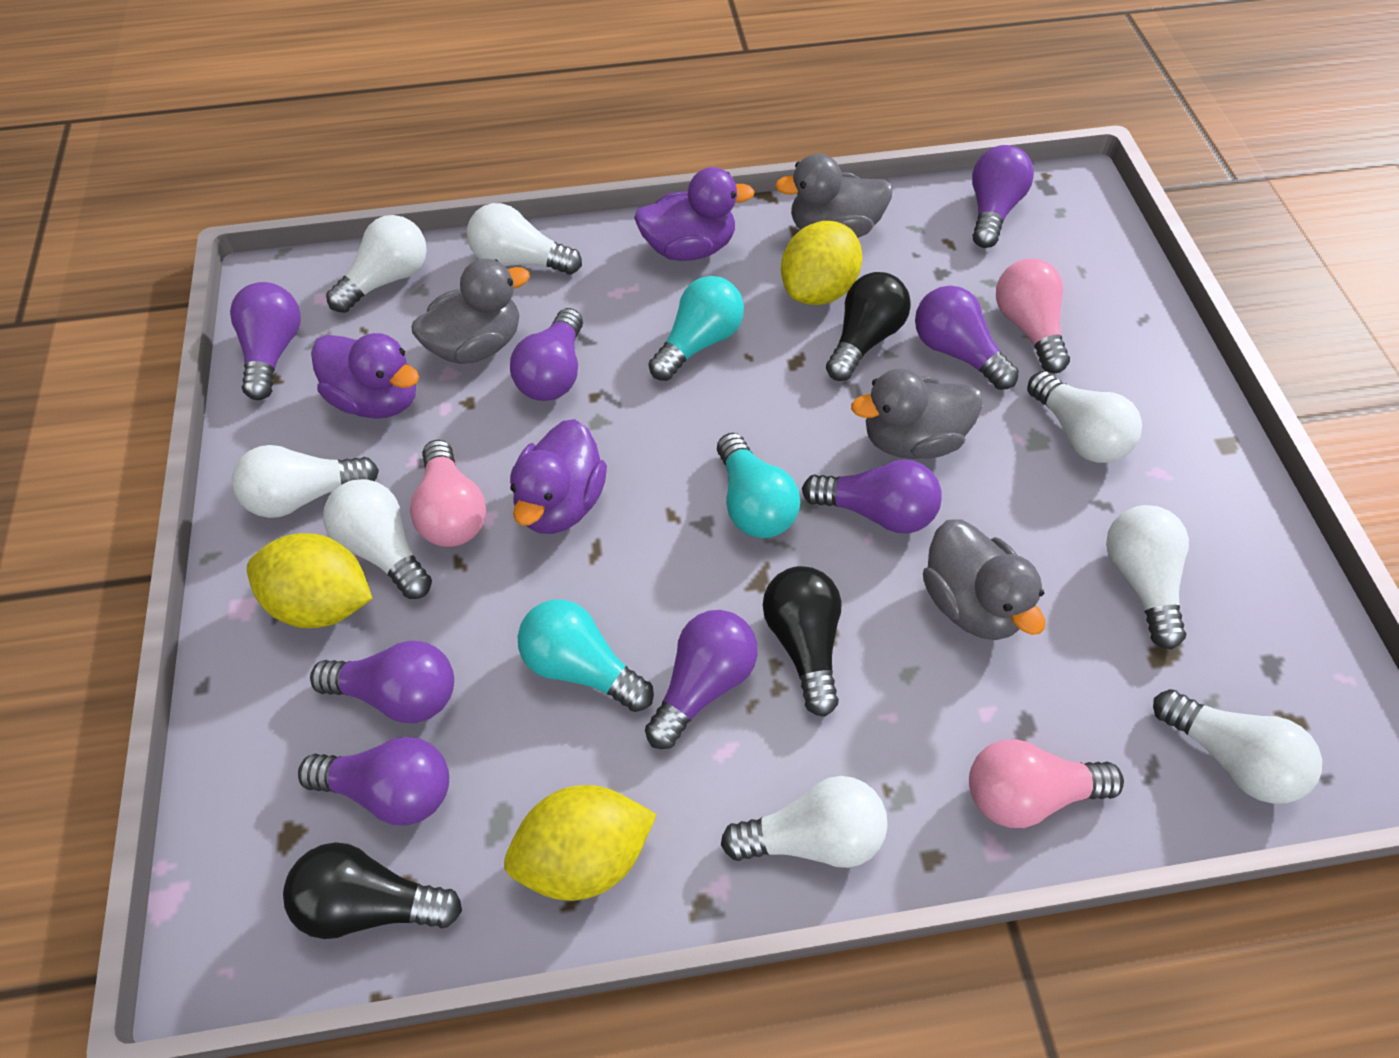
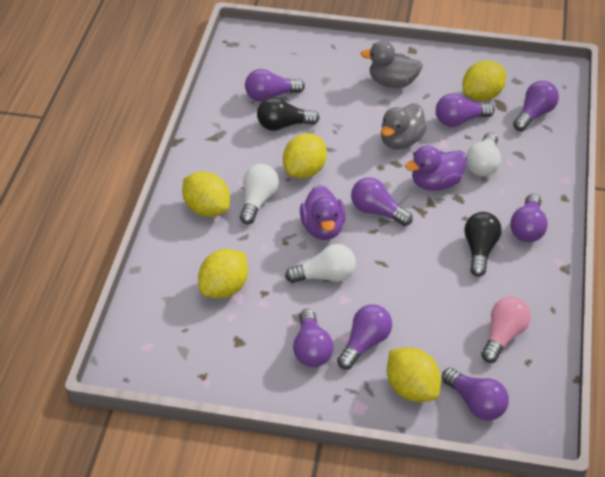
black light bulb: [283,842,462,939] [763,566,841,717] [826,272,911,381] = 3 -> [257,97,320,131] [464,212,502,277] = 2
grey duck: [411,259,530,364] [775,154,893,238] [851,368,982,459] [923,519,1045,640] = 4 -> [360,41,423,88] [381,103,427,150] = 2
pink light bulb: [410,440,486,547] [969,739,1124,828] [996,258,1070,373] = 3 -> [481,297,531,363] = 1
purple duck: [311,333,419,419] [510,419,607,534] [634,167,755,261] = 3 -> [300,185,346,240] [405,146,467,191] = 2
turquoise light bulb: [518,600,654,712] [649,276,744,381] [717,433,800,538] = 3 -> none = 0
white light bulb: [232,445,379,518] [323,479,432,599] [326,215,427,313] [467,203,582,275] [721,776,888,868] [1027,371,1142,463] [1106,505,1189,650] [1153,689,1322,804] = 8 -> [240,164,279,224] [285,244,356,283] [466,132,501,177] = 3
yellow lemon: [247,533,373,628] [504,785,657,900] [781,221,862,305] = 3 -> [182,171,230,217] [198,249,248,299] [283,134,327,178] [387,348,441,402] [463,60,506,101] = 5

